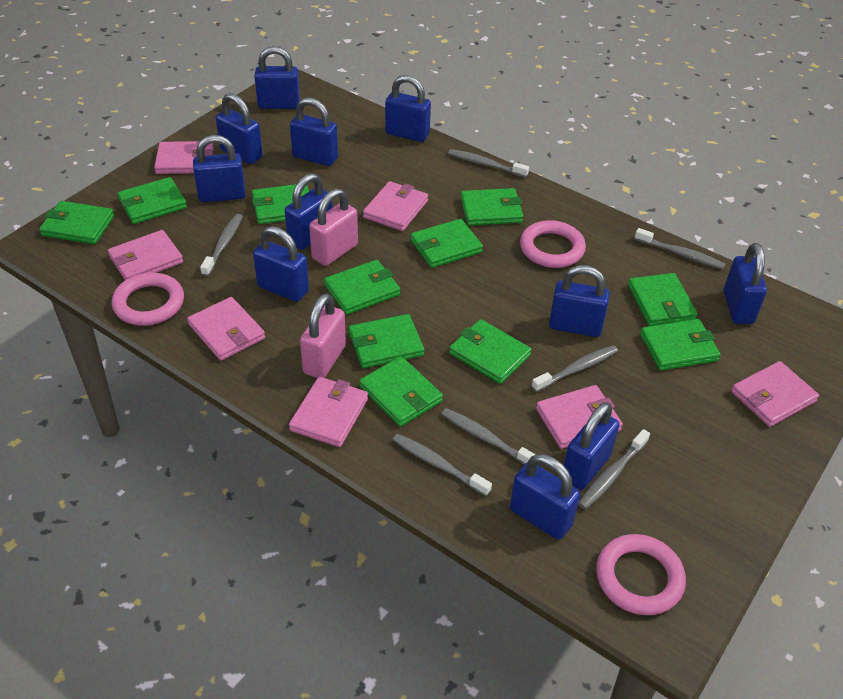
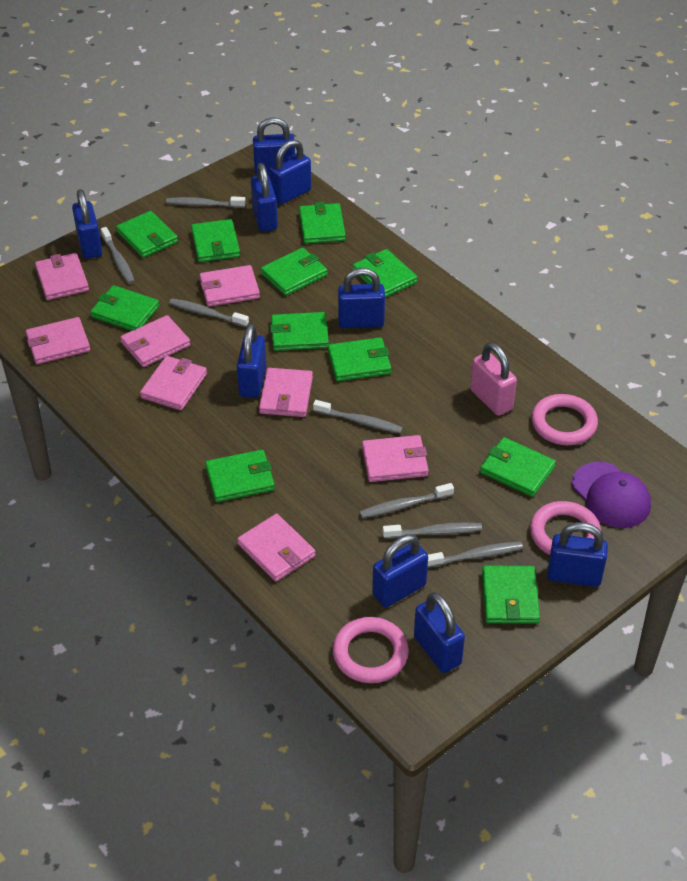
blue padlock: [193,135,246,202] [216,93,263,165] [253,226,309,302] [254,46,300,109] [285,173,332,250] [290,98,338,166] [385,75,431,142] [510,454,580,540] [549,265,610,337] [564,402,619,490] [723,243,767,324] = 11 -> [72,189,102,259] [237,324,266,398] [251,163,278,232] [253,117,295,175] [269,140,311,205] [338,268,385,328] [372,534,428,607] [414,592,465,673] [547,522,608,587] = 9
pink padlock: [300,293,346,378] [309,189,358,266] = 2 -> [470,342,517,416] = 1
pink wallet: [108,230,183,280] [154,141,214,174] [187,297,265,361] [289,377,368,447] [363,181,428,231] [536,385,623,449] [731,361,819,427] = 7 -> [26,317,90,364] [35,253,89,300] [120,315,190,367] [140,356,207,411] [199,265,260,307] [237,514,316,582] [259,368,313,417] [362,435,429,482] = 8
purple cap: none = 0 -> [572,462,651,528] = 1

